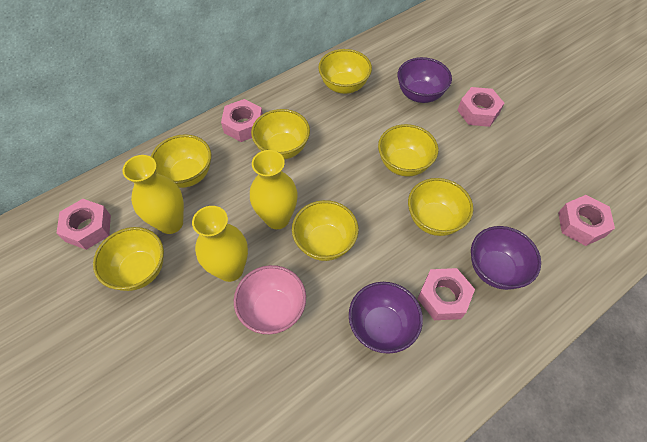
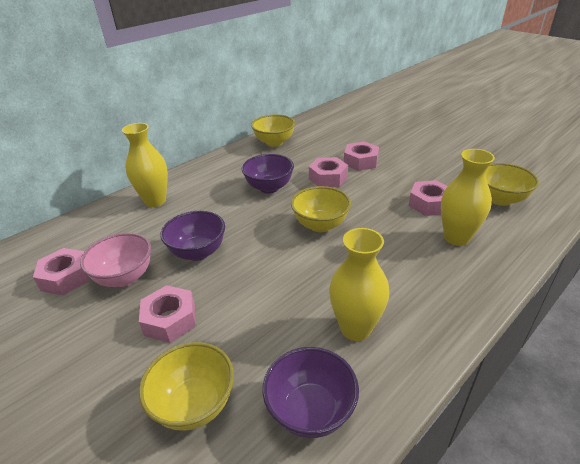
yellow bowl: [93,227,164,291] [151,134,211,188] [251,109,310,159] [292,200,359,261] [318,49,372,94] [378,124,438,176] [408,178,473,236] = 7 -> [139,342,234,431] [251,114,295,147] [291,186,351,232] [485,163,539,206] = 4

